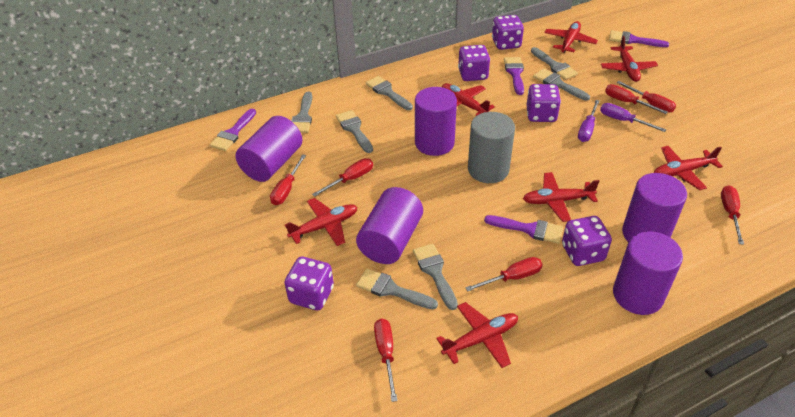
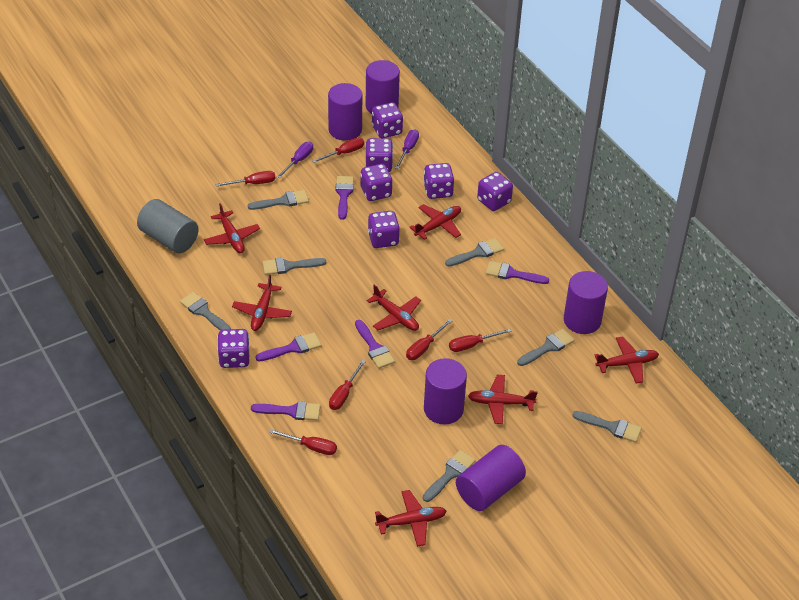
purple brush: [210,109,256,151] [484,215,563,244] [504,57,524,95] [609,30,669,47] = 4 -> [251,401,321,421] [255,332,322,361] [335,176,354,220] [355,320,395,369] [486,261,549,284] = 5
purple dice: [284,257,334,310] [458,45,490,81] [492,15,524,50] [526,84,561,122] [562,216,612,266] = 5 -> [217,329,250,368] [360,164,393,201] [365,138,393,172] [368,211,400,248] [372,102,403,138] [423,163,454,199] [477,172,513,211] = 7
red screwdriver: [270,154,306,205] [312,158,373,197] [374,318,398,402] [465,257,543,291] [605,84,667,114] [617,81,676,113] [721,185,744,245] = 7 -> [215,171,276,187] [269,429,337,455] [312,138,364,163] [329,360,366,410] [406,319,452,360] [449,328,511,352] = 6

